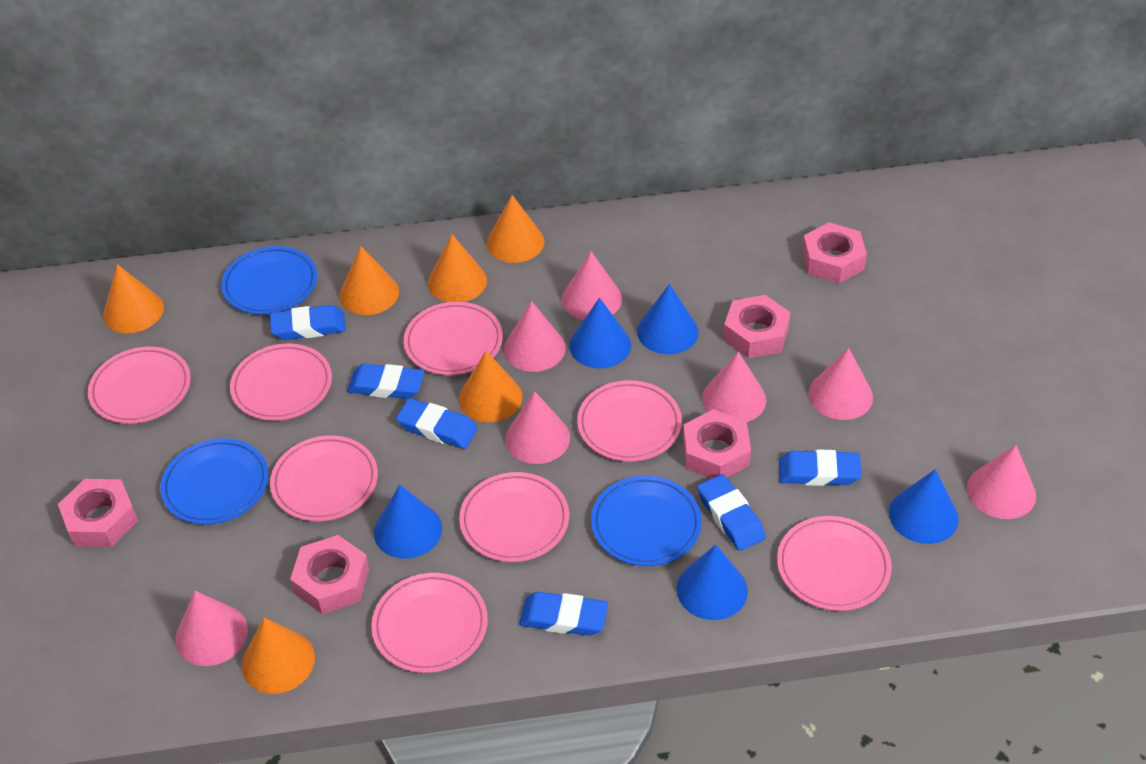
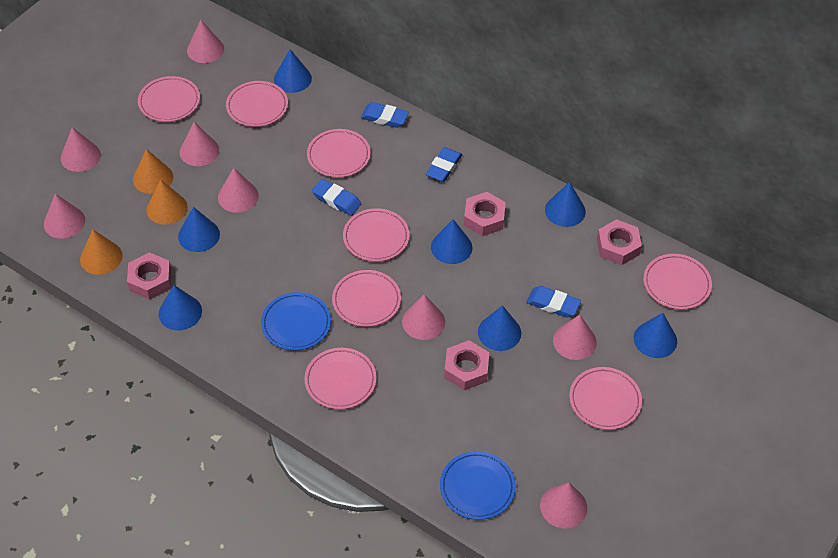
blue cone: [374,485,442,559] [569,298,631,368] [637,284,699,354] [676,544,748,620] [889,469,959,544] = 5 -> [159,285,202,330] [178,207,220,252] [274,49,312,93] [431,219,472,264] [478,305,521,351] [545,182,586,227] [634,313,677,358] = 7
blue eraser: [270,305,346,340] [347,364,425,399] [396,398,478,449] [519,592,608,636] [697,474,766,551] [779,449,862,486] = 6 -> [312,179,361,216] [361,102,409,128] [426,147,462,182] [527,286,581,317] = 4
blue plate: [160,438,269,525] [221,246,317,315] [591,476,702,566] = 3 -> [261,292,331,351] [440,451,516,520] = 2
orange cone: [103,264,164,333] [241,618,315,694] [340,246,399,315] [428,234,487,302] [459,351,523,422] [487,195,544,263] = 6 -> [80,230,122,275] [133,149,173,194] [146,180,188,225] = 3
pink cone: [175,591,248,666] [504,301,565,372] [505,391,570,464] [562,252,622,320] [702,352,767,422] [809,348,873,420] [967,445,1036,519] = 7 -> [44,194,85,239] [61,127,101,172] [180,122,219,166] [187,20,224,63] [218,168,259,213] [402,294,445,340] [540,482,587,528] [553,314,597,360] = 8
pink nut: [58,479,138,547] [290,535,369,614] [683,409,751,479] [723,295,791,358] [802,222,867,283] = 5 -> [127,252,172,300] [444,340,489,391] [464,192,506,236] [597,219,642,265] = 4

